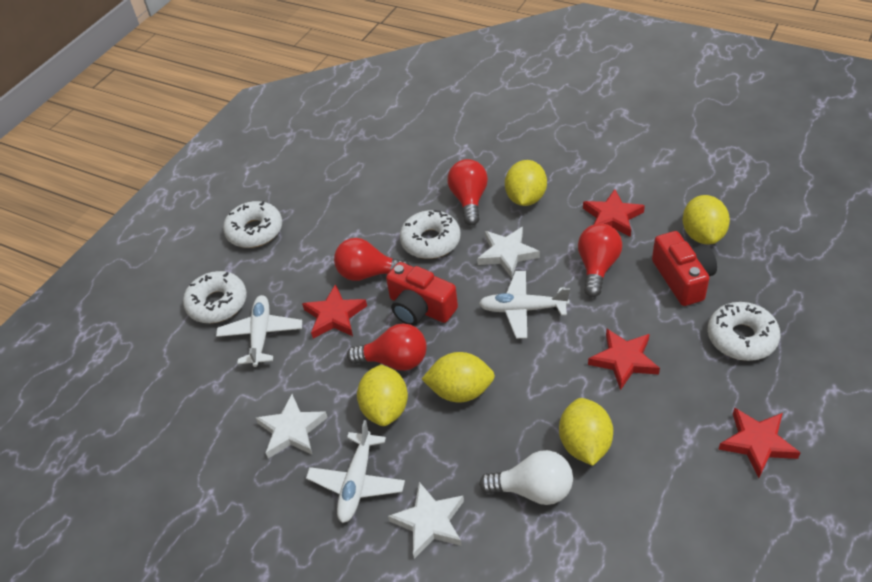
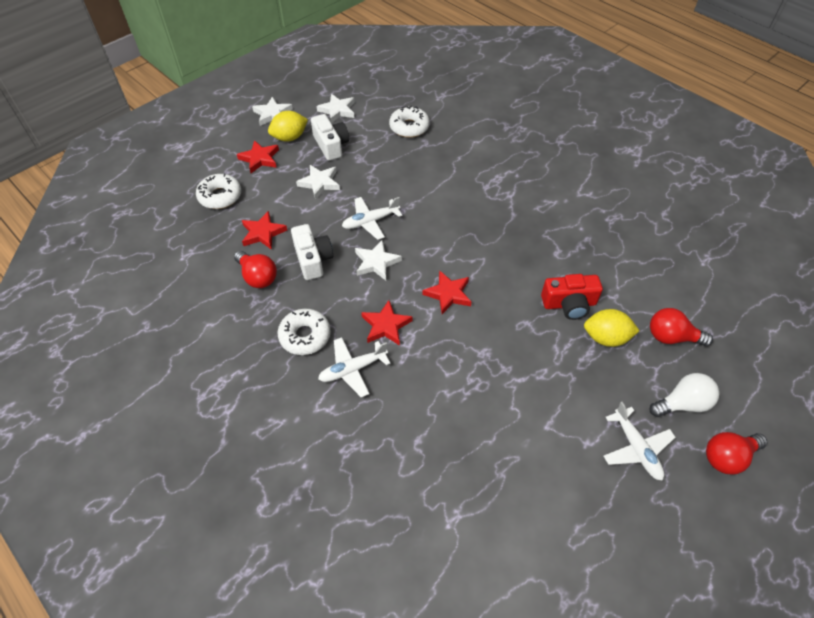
red camera: [386,262,458,326] [652,231,717,306] = 2 -> [541,274,603,320] = 1
red light bulb: [334,238,409,281] [347,323,427,371] [447,159,488,226] [578,223,622,297] = 4 -> [234,251,277,288] [650,308,713,346] [706,432,767,475] = 3
white camera: none = 0 -> [291,224,333,280] [311,114,349,161] = 2
white donut: [183,271,247,323] [223,201,282,248] [400,210,461,259] [708,302,781,361] = 4 -> [196,173,241,209] [278,309,331,355] [389,106,430,138] = 3
white star: [256,394,328,459] [388,482,464,559] [477,227,540,278] = 3 -> [252,97,293,126] [296,165,340,199] [317,94,355,123] [355,240,402,280] = 4
yellow lemon: [357,364,408,426] [422,352,495,403] [505,160,547,206] [559,398,613,466] [683,195,730,244] = 5 -> [268,111,308,142] [584,309,640,347] = 2

